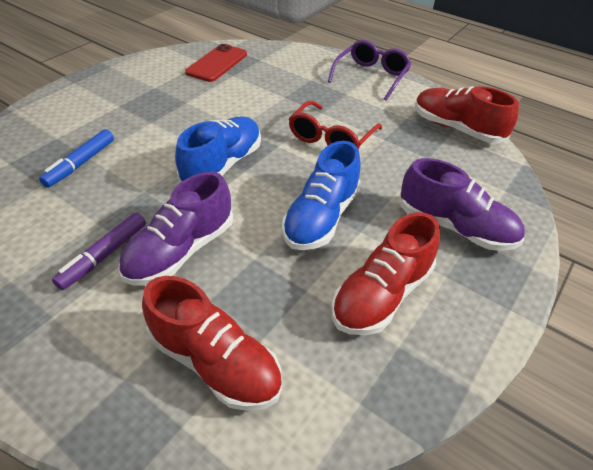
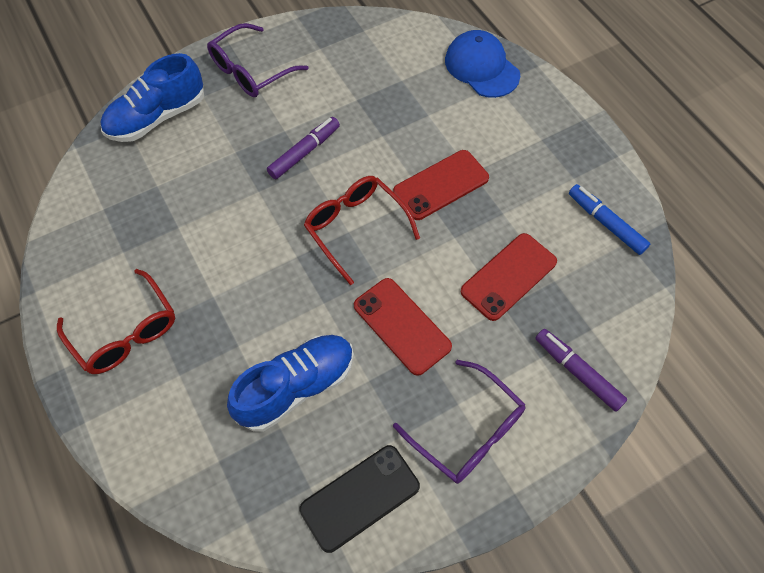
black phone: none = 0 -> [299,445,420,553] = 1
blue cap: none = 0 -> [445,30,520,98] = 1
purple glasses: [328,40,411,101] = 1 -> [207,23,308,97] [393,360,526,484] = 2
purple marker: [52,212,146,290] = 1 -> [267,117,340,179] [535,329,627,412] = 2
purple shoe: [118,172,233,285] [400,158,525,251] = 2 -> none = 0
red glasses: [289,101,382,150] = 1 -> [57,269,175,374] [304,176,420,285] = 2
red phone: [185,44,247,82] = 1 -> [354,278,452,376] [393,150,489,220] [461,233,557,321] = 3
red shoe: [142,276,282,411] [331,212,440,335] [415,86,519,143] = 3 -> none = 0

